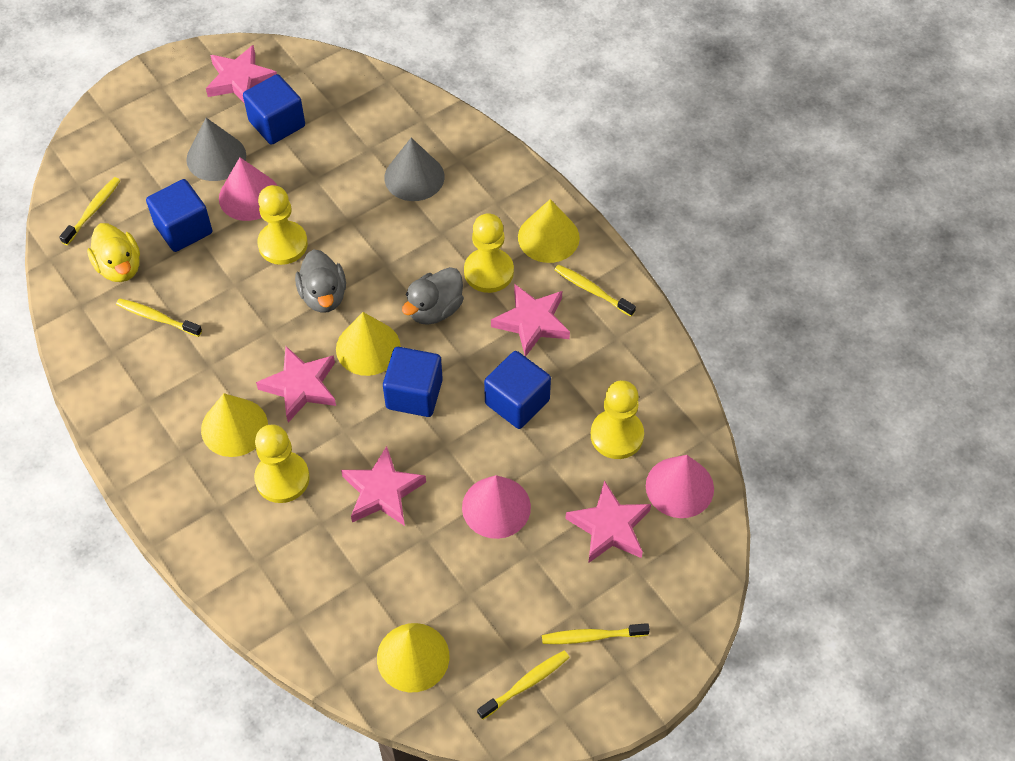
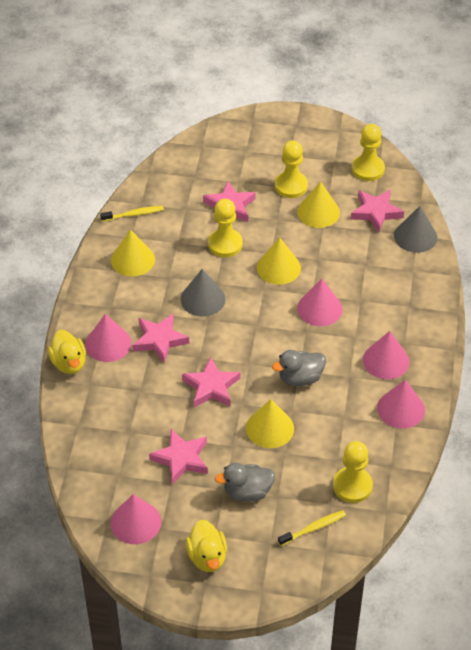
blue cube: [146,179,212,252] [243,74,305,145] [383,347,443,417] [484,351,551,429] = 4 -> none = 0
pink cone: [219,157,277,221] [462,475,531,539] [646,455,714,518] = 3 -> [85,314,132,362] [111,494,161,544] [297,279,342,326] [363,331,409,379] [377,380,425,429] = 5
yellow duck: [87,223,140,282] = 1 -> [48,330,86,374] [186,520,227,572] = 2
yellow toothbrush: [59,177,121,245] [116,298,202,337] [477,650,570,720] [542,623,650,644] [554,264,636,316] = 5 -> [100,206,164,222] [278,510,346,546] = 2

